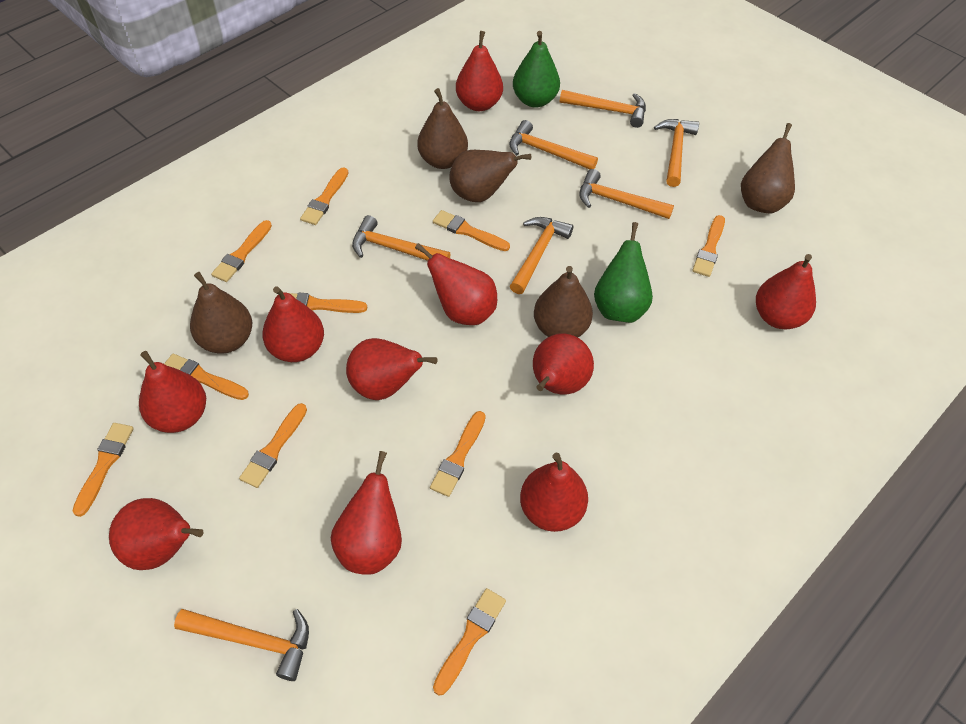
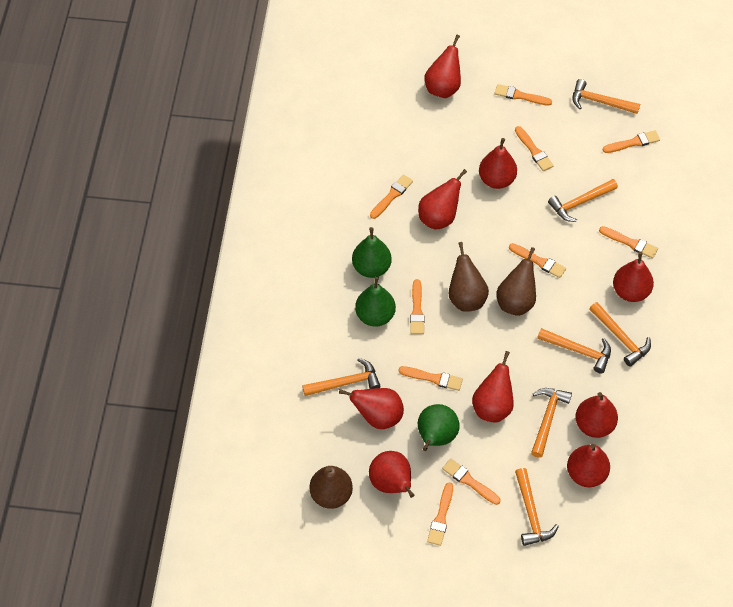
brown pear: [190,272,252,354] [417,88,468,169] [449,150,531,202] [534,266,593,337] [741,123,795,213] = 5 -> [310,466,353,509] [448,242,489,312] [496,247,536,316] = 3
green pear: [513,31,560,108] [594,222,653,323] = 2 -> [352,227,392,278] [355,276,396,327] [418,404,460,451] = 3
red pear: [109,498,203,570] [139,351,206,433] [262,286,324,362] [331,451,402,575] [346,338,438,400] [415,243,497,325] [456,31,503,111] [520,453,588,532] [533,333,594,394] [756,254,816,329] = 10 -> [339,388,404,429] [369,451,414,498] [418,169,467,230] [424,35,461,98] [472,351,514,423] [479,138,517,189] [567,444,610,487] [575,392,618,438] [613,252,654,302] = 9

